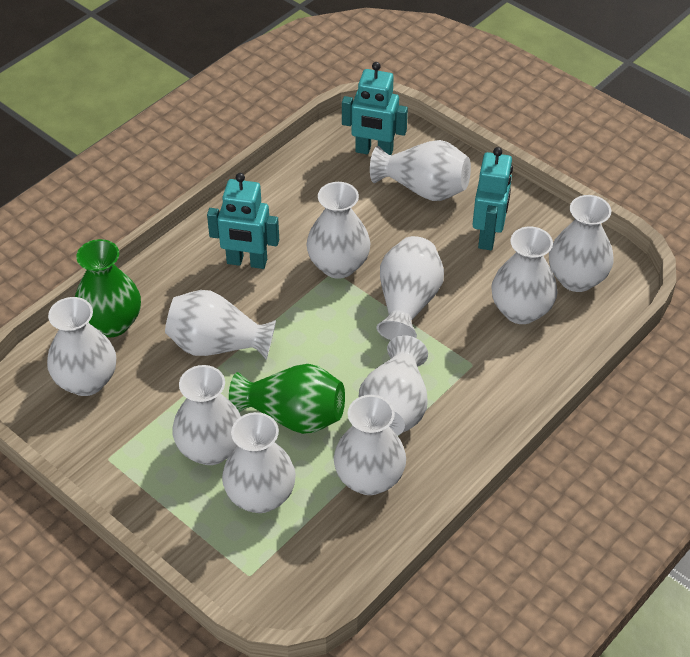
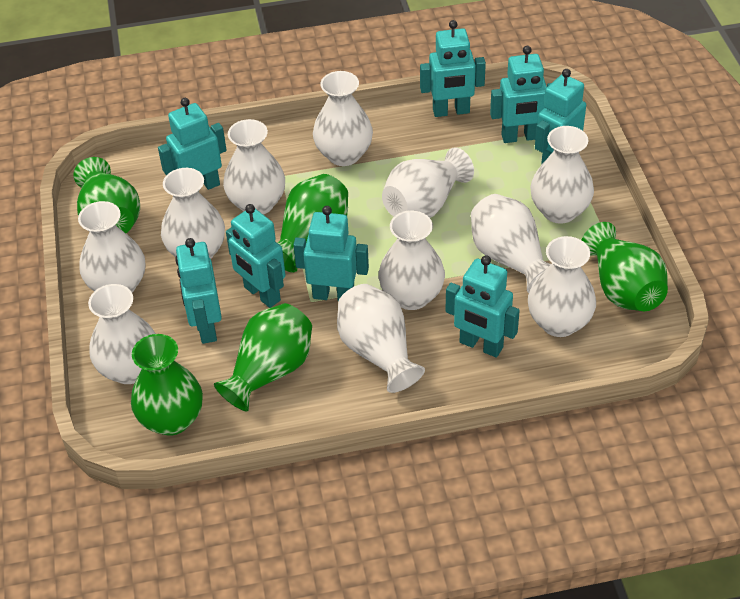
green vase: [75,239,141,337] [229,364,345,434] = 2 -> [74,157,140,233] [131,334,203,436] [214,303,312,412] [277,174,348,273] [582,222,668,311] = 5
turquoise robot: [207,173,279,269] [342,62,408,155] [473,147,513,250] = 3 -> [158,98,227,192] [176,238,222,344] [226,204,285,308] [293,206,369,301] [420,20,486,117] [446,255,520,358] [490,46,551,143] [535,69,586,165] = 8

